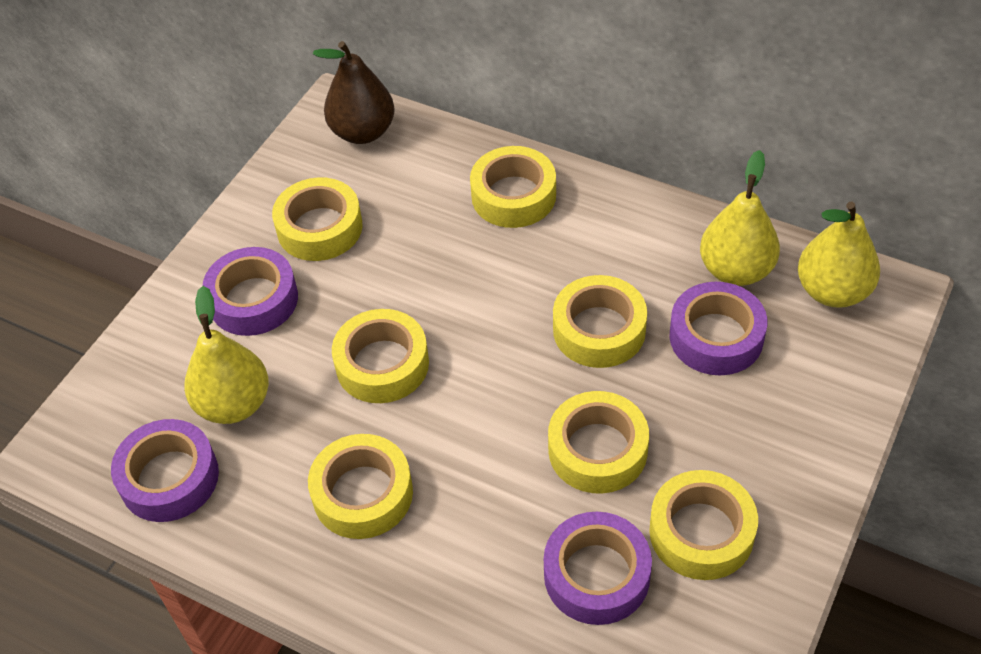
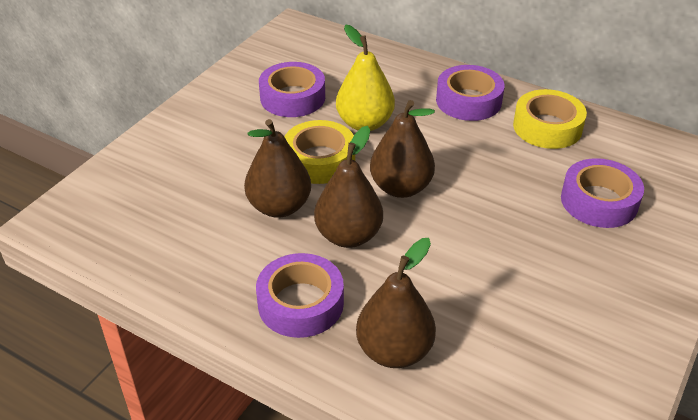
brown pear: [313,41,395,144] = 1 -> [244,119,311,218] [314,126,383,248] [356,238,436,368] [370,100,435,198] = 4
yellow pear: [184,286,269,424] [700,150,780,286] [798,202,880,308] = 3 -> [336,24,395,131] = 1
yellow tape: [272,177,363,261] [308,434,413,539] [332,309,429,403] [470,146,556,228] [548,391,649,494] [553,275,647,368] [649,470,758,580] = 7 -> [284,120,355,184] [513,89,587,149] = 2

